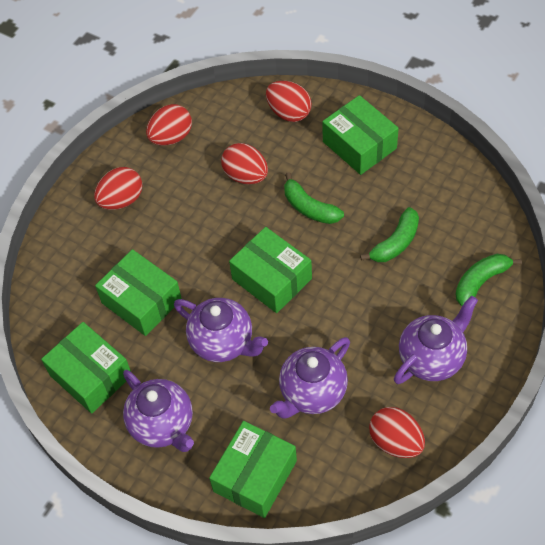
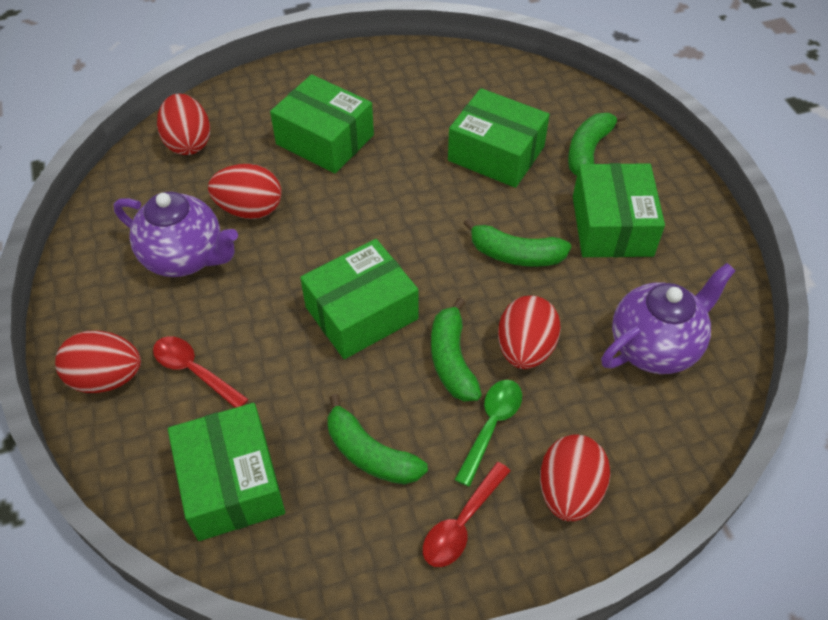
green banana: [284,172,344,224] [360,207,419,262] [456,254,522,306] = 3 -> [328,394,428,484] [431,297,482,401] [463,218,571,267] [568,112,626,176] = 4
green spoon: none = 0 -> [455,380,522,487] = 1
purple teapot: [123,370,194,452] [174,298,268,362] [270,337,350,418] [394,296,478,384] = 4 -> [114,192,238,277] [601,263,736,374] = 2
red spoon: none = 0 -> [153,336,249,408] [423,462,510,567] = 2

